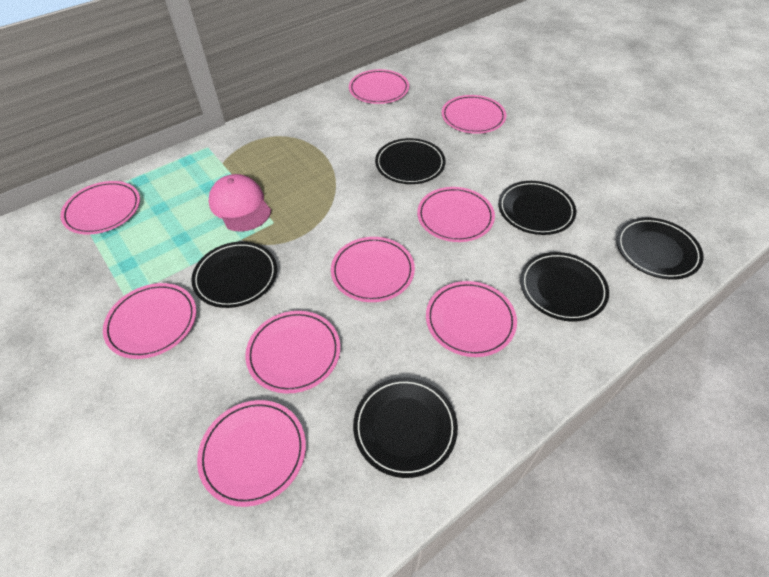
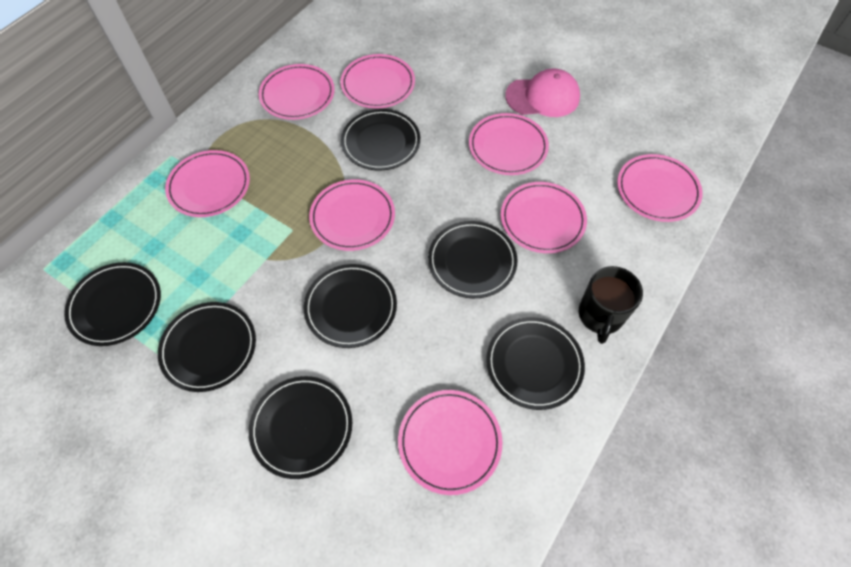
black mug: none = 0 -> [579,266,643,344] = 1
black plate: [191,241,277,308] [353,377,458,478] [375,138,445,184] [498,181,576,235] [520,252,609,322] [616,218,704,280] = 6 -> [64,262,161,346] [158,302,256,392] [249,376,352,479] [304,264,397,348] [341,109,420,171] [428,221,518,298] [486,317,585,410] = 7
pink plate: [60,181,140,234] [103,283,196,359] [197,400,306,507] [245,311,340,394] [331,237,415,302] [349,69,409,104] [417,187,495,242] [426,281,517,357] [442,95,506,134] = 9 -> [165,150,250,217] [259,64,335,120] [309,179,395,251] [340,54,415,108] [398,390,502,495] [469,113,549,175] [501,182,587,253] [617,154,702,222] = 8

